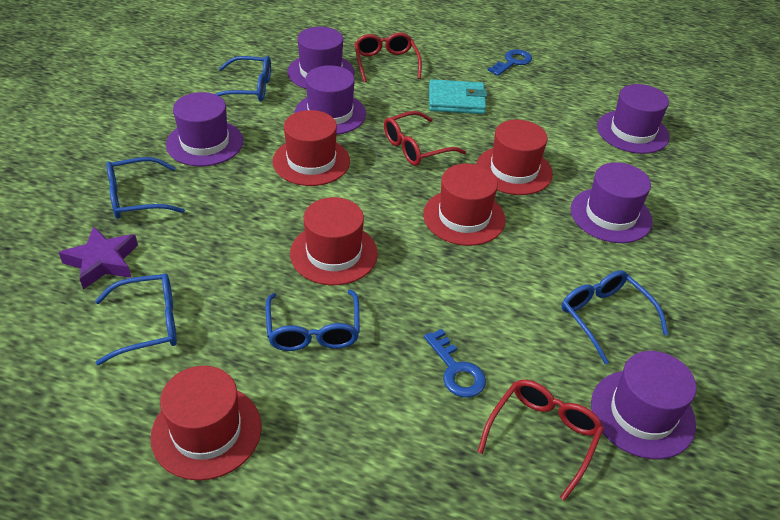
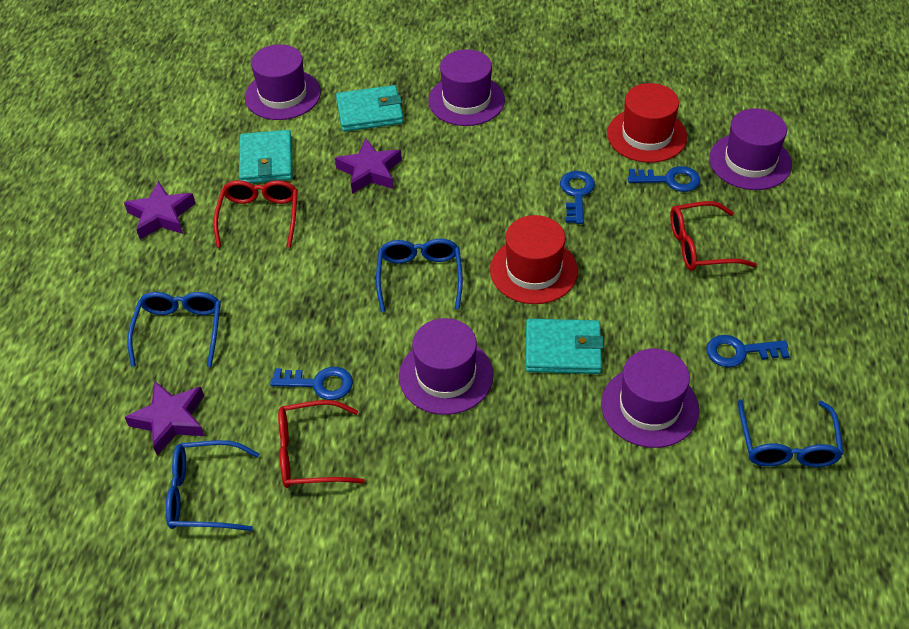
blue glasses: [95,273,177,365] [106,157,185,219] [216,56,271,101] [266,290,360,351] [561,270,669,365] = 5 -> [127,292,221,367] [166,440,260,531] [376,239,463,312] [738,399,844,467] = 4
blue key: [424,329,486,397] [487,49,532,76] = 2 -> [270,367,353,400] [560,171,595,224] [628,166,700,192] [706,335,790,367] = 4
purple hat: [166,92,243,166] [287,27,355,89] [295,65,366,135] [571,162,653,243] [591,351,697,459] [597,84,670,154] = 6 -> [245,44,321,120] [399,318,493,415] [428,49,505,126] [601,349,699,448] [709,108,792,190] = 5
purple star: [59,226,138,290] = 1 -> [124,181,196,239] [125,381,205,455] [335,138,402,194] = 3
red hat: [150,366,261,481] [273,110,350,186] [290,197,378,285] [423,164,505,246] [476,120,553,195] = 5 -> [490,215,578,304] [607,83,687,163] = 2
turquoise wallet: [429,79,487,114] = 1 -> [239,130,293,183] [336,85,403,132] [525,319,604,374] = 3

